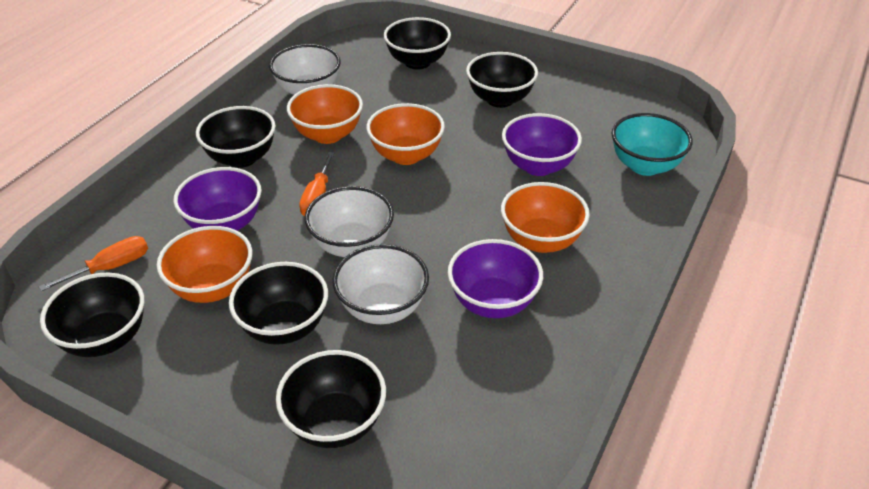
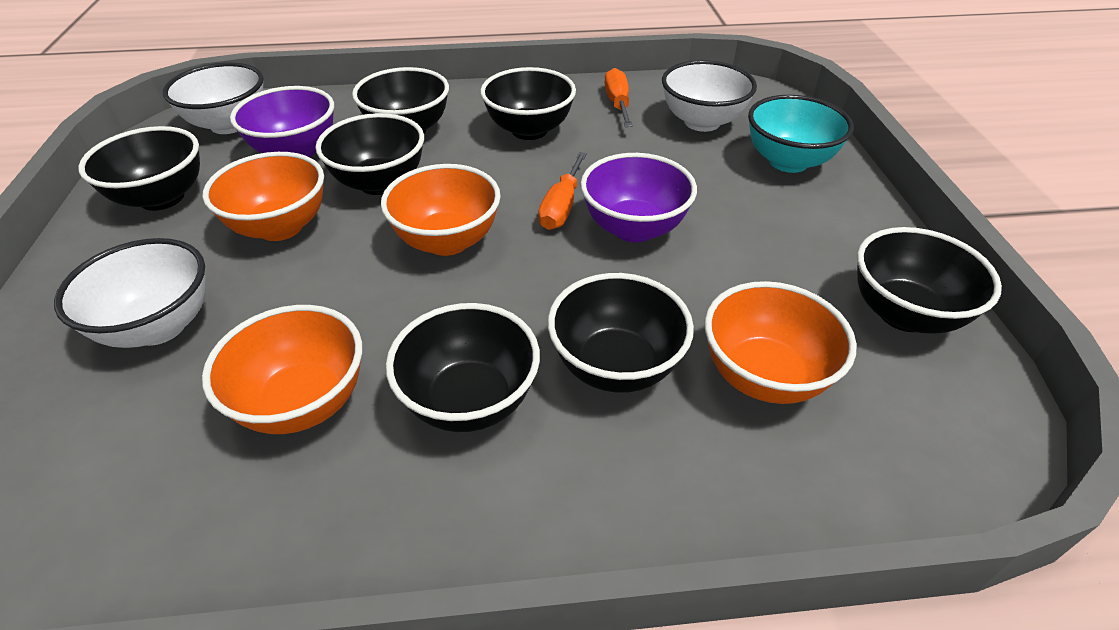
black bowl: [40,273,144,357] [196,106,276,168] [229,262,328,345] [276,350,386,448] [384,17,451,70] [466,52,538,108] = 6 -> [78,126,200,211] [315,113,424,195] [352,67,449,134] [386,303,540,432] [480,67,576,140] [548,273,694,393] [857,227,1002,334] = 7
purple bowl: [173,167,262,231] [448,239,543,318] [502,113,582,176] = 3 -> [230,86,334,157] [581,153,697,242] = 2

